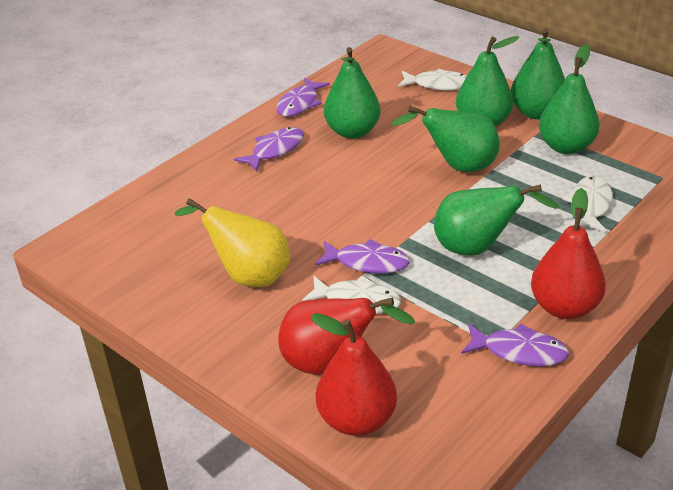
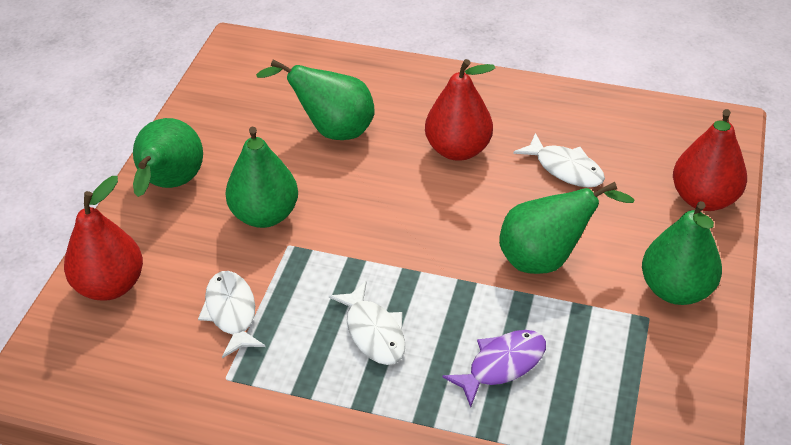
green pear: [324,47,381,139] [391,106,500,172] [434,184,559,256] [456,36,519,127] [511,28,565,120] [539,44,600,154] = 6 -> [133,118,203,197] [225,127,298,228] [256,60,375,140] [499,182,635,274] [642,201,722,305] = 5
purple fish: [234,127,304,172] [276,77,330,117] [315,239,410,274] [461,323,569,366] = 4 -> [442,330,546,407] = 1
yellow pear: [175,198,290,287] = 1 -> none = 0

